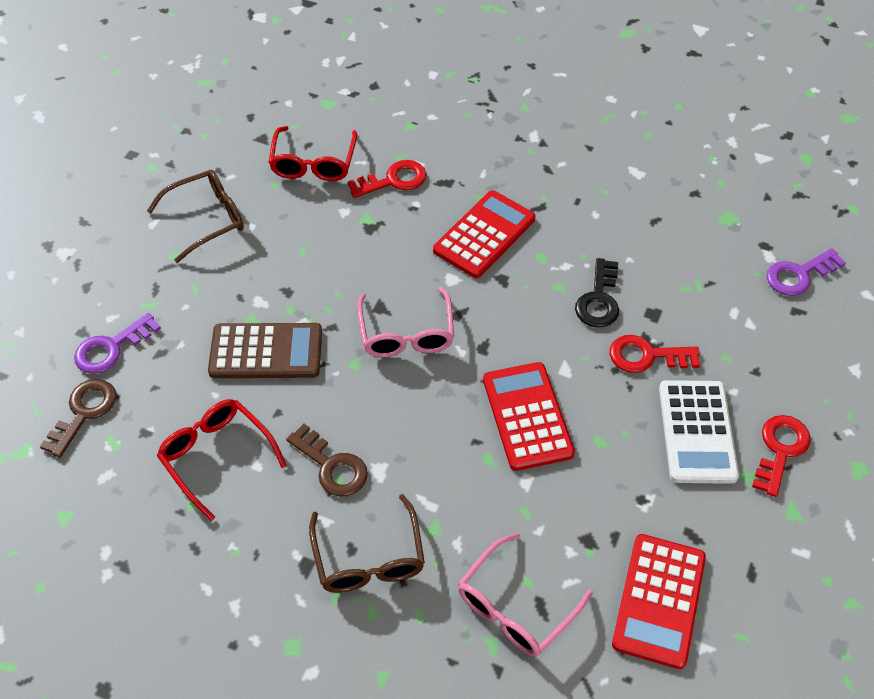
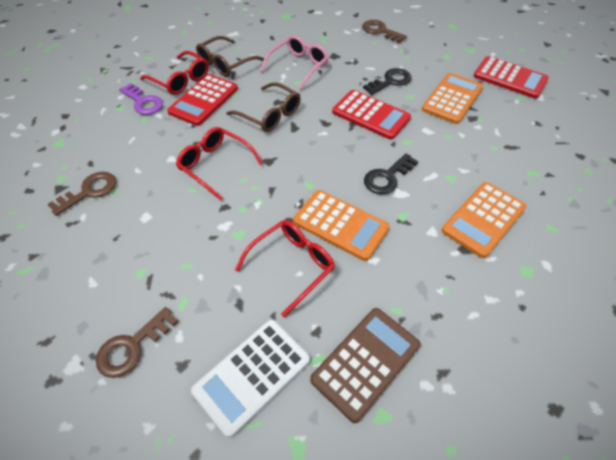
black key: [575,258,619,327] = 1 -> [363,68,411,95] [364,153,419,194] = 2
brown key: [40,379,117,458] [286,424,368,496] = 2 -> [47,172,116,216] [96,307,178,378] [362,20,407,43] = 3
orange calculator: none = 0 -> [293,190,389,261] [422,73,483,124] [442,182,526,258] = 3
pink glasses: [357,287,454,357] [458,533,593,656] = 2 -> [260,35,329,90] = 1
purple key: [74,313,161,374] [766,248,846,296] = 2 -> [119,83,163,115] = 1
red glasses: [157,399,287,521] [268,126,357,181] = 2 -> [140,51,209,95] [176,127,263,200] [235,220,335,317] = 3
red key: [347,160,427,198] [609,335,700,373] [752,415,811,497] = 3 -> none = 0

